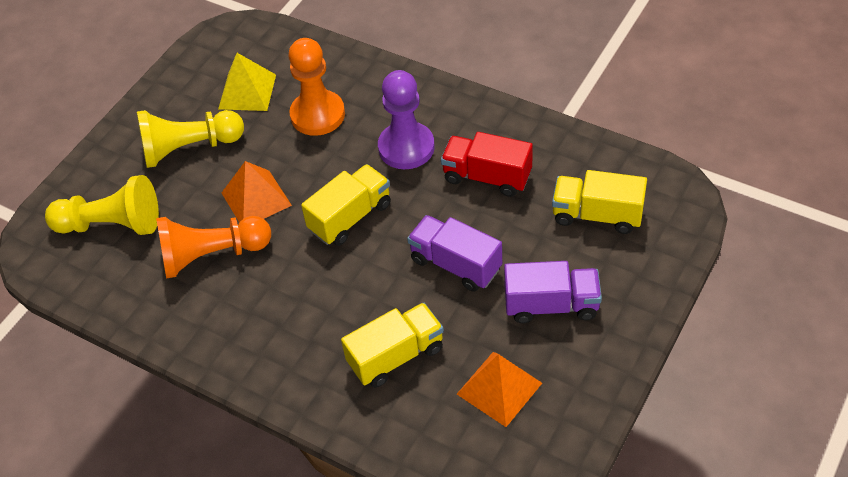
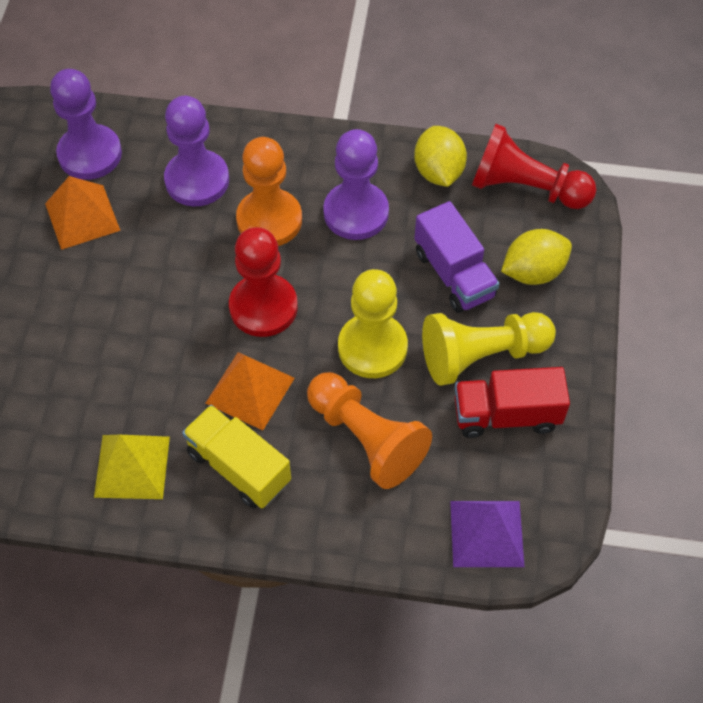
purple pawn: [378,70,435,169] = 1 -> [50,69,122,180] [164,96,229,207] [323,129,389,240] = 3
purple pyramid: none = 0 -> [450,501,525,567] = 1
purple truck: [407,215,502,292] [504,261,602,323] = 2 -> [414,201,499,313] = 1
red pawn: none = 0 -> [229,227,298,337] [472,124,596,209] = 2
yellow lemon: none = 0 -> [414,126,467,187] [501,229,572,285] = 2
yellow truck: [301,164,391,246] [341,303,444,388] [552,170,647,234] = 3 -> [182,405,291,508] = 1

